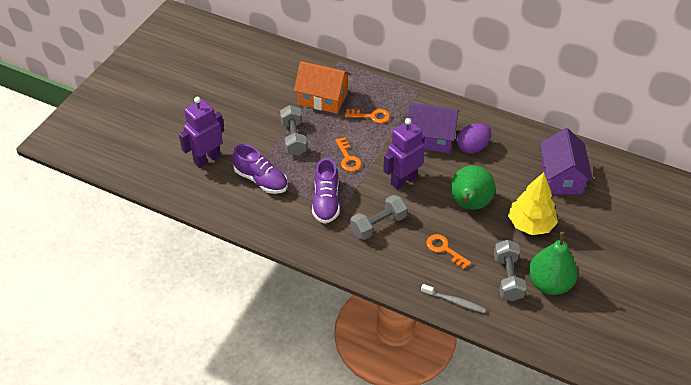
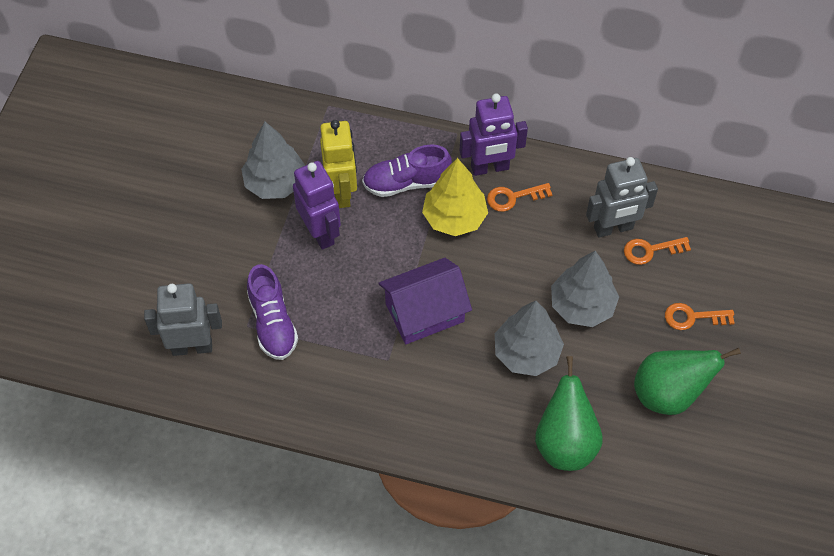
grey dumbbell: [280,105,307,156] [350,195,408,240] [494,240,526,301] = 3 -> none = 0
grey robot: none = 0 -> [144,283,222,356] [586,157,658,238] = 2
grey toothbrush: [421,284,486,313] = 1 -> none = 0
grey tree: none = 0 -> [241,122,306,199] [495,301,564,376] [551,251,619,327] = 3
orange house: [294,61,352,114] = 1 -> none = 0
purple egg: [457,123,491,154] = 1 -> none = 0
purple house: [407,103,459,153] [540,128,593,194] = 2 -> [379,258,472,345] = 1
yellow robot: none = 0 -> [320,120,357,208] = 1

